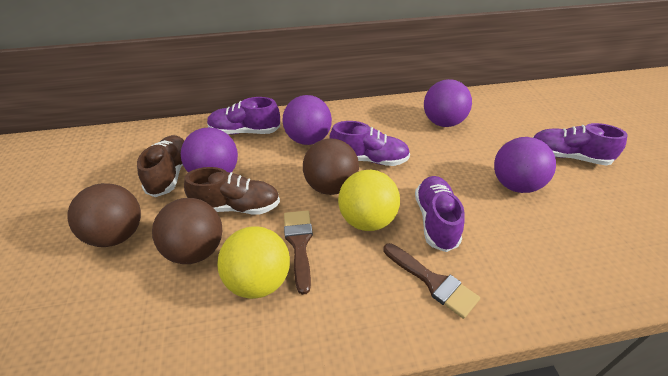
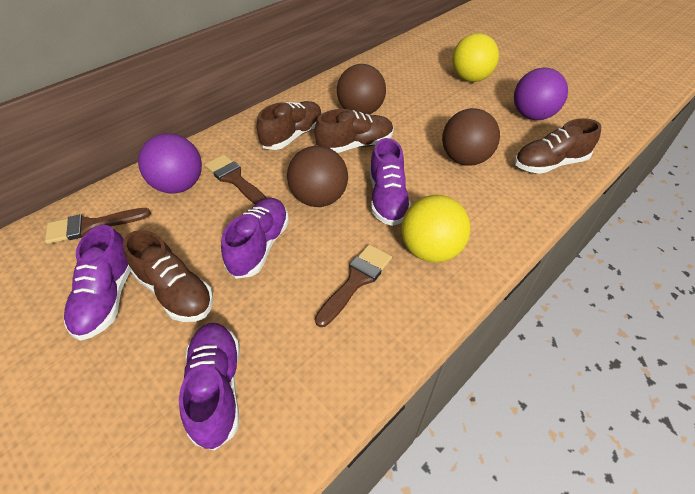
brown brush: [284,210,313,295] [383,243,480,319] = 2 -> [45,208,151,244] [205,155,266,204] [315,244,392,327] = 3
brown shoe: [137,135,184,197] [184,167,280,215] = 2 -> [123,230,213,322] [257,101,322,150] [315,109,393,153] [514,118,601,174] = 4
purple ball: [181,127,238,173] [282,95,332,145] [424,79,472,127] [494,137,556,193] = 4 -> [138,133,202,194] [514,67,568,120] = 2

